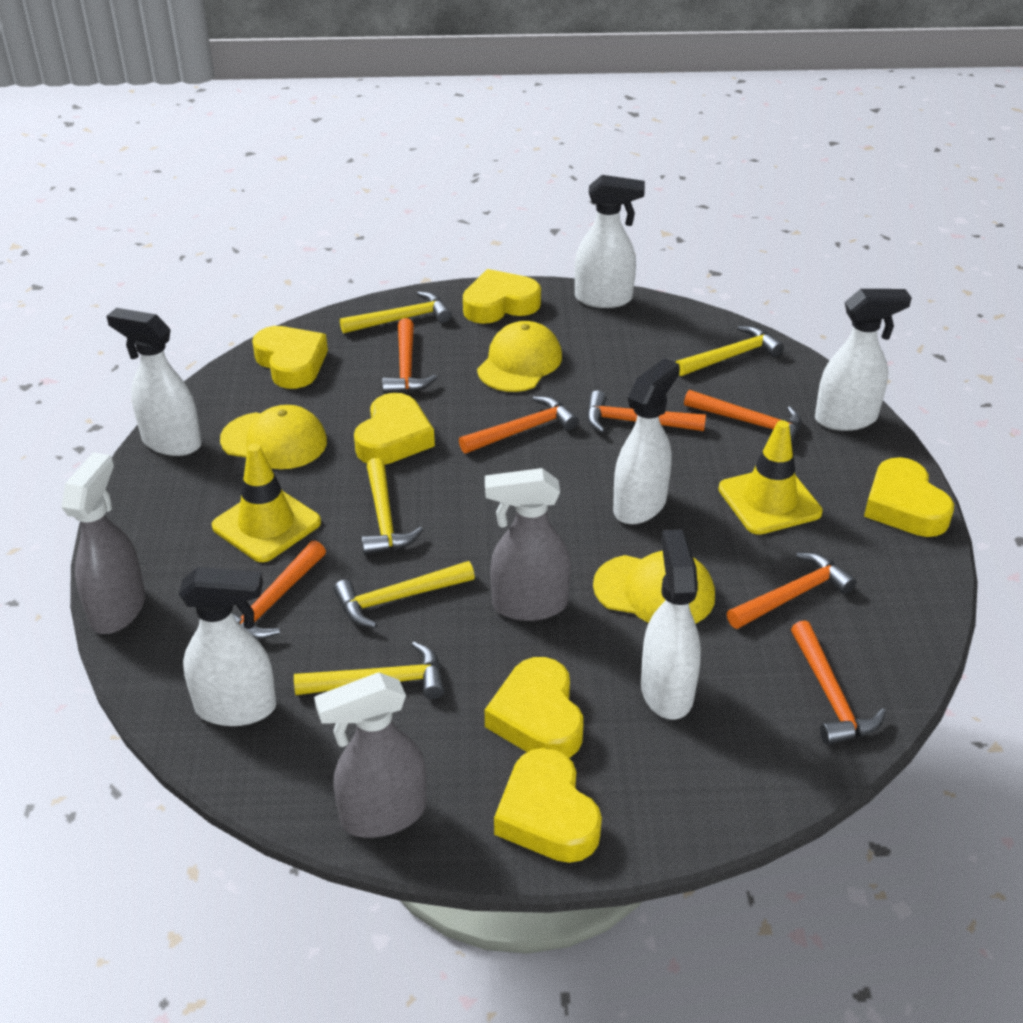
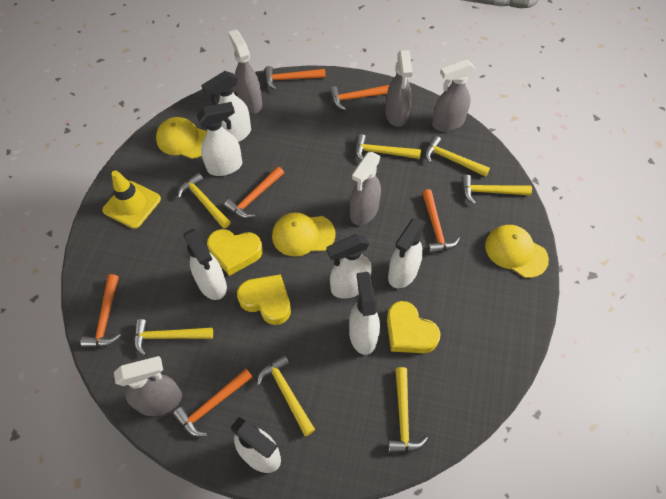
grey spray bottle: [61,453,145,634] [314,672,426,838] [485,468,571,621] = 3 -> [114,356,182,416] [228,29,262,114] [350,152,381,225] [386,50,413,127] [432,59,476,132] = 5
orange hammer: [232,540,326,640] [382,318,437,394] [459,396,579,453] [587,390,706,433] [684,390,802,444] [727,552,857,629] [791,620,886,745] = 7 -> [80,274,121,347] [173,369,252,437] [224,166,284,218] [264,66,326,90] [329,85,389,110] [422,189,460,254] = 6
white spray bottle: [107,308,202,456] [179,567,276,726] [575,175,645,308] [613,358,680,524] [641,529,701,720] [815,289,912,431] = 6 -> [183,228,227,300] [197,102,242,176] [201,71,251,142] [231,417,281,473] [327,234,372,299] [349,272,380,355] [388,217,426,288] = 7
yellow hammer: [294,642,445,699] [333,561,475,628] [340,291,451,334] [361,458,423,555] [676,326,784,376] = 5 -> [134,319,213,356] [177,173,231,229] [257,355,315,436] [355,134,421,160] [388,367,428,453] [425,136,490,177] [461,174,532,204] = 7
yellow heart: [252,326,328,389] [354,393,435,464] [463,269,541,324] [485,657,583,758] [494,748,602,863] [864,457,954,537] = 6 -> [207,229,263,276] [237,274,291,325] [387,301,441,353] = 3
yellow traffic cone: [212,443,321,562] [718,420,823,535] = 2 -> [102,171,161,229] = 1

